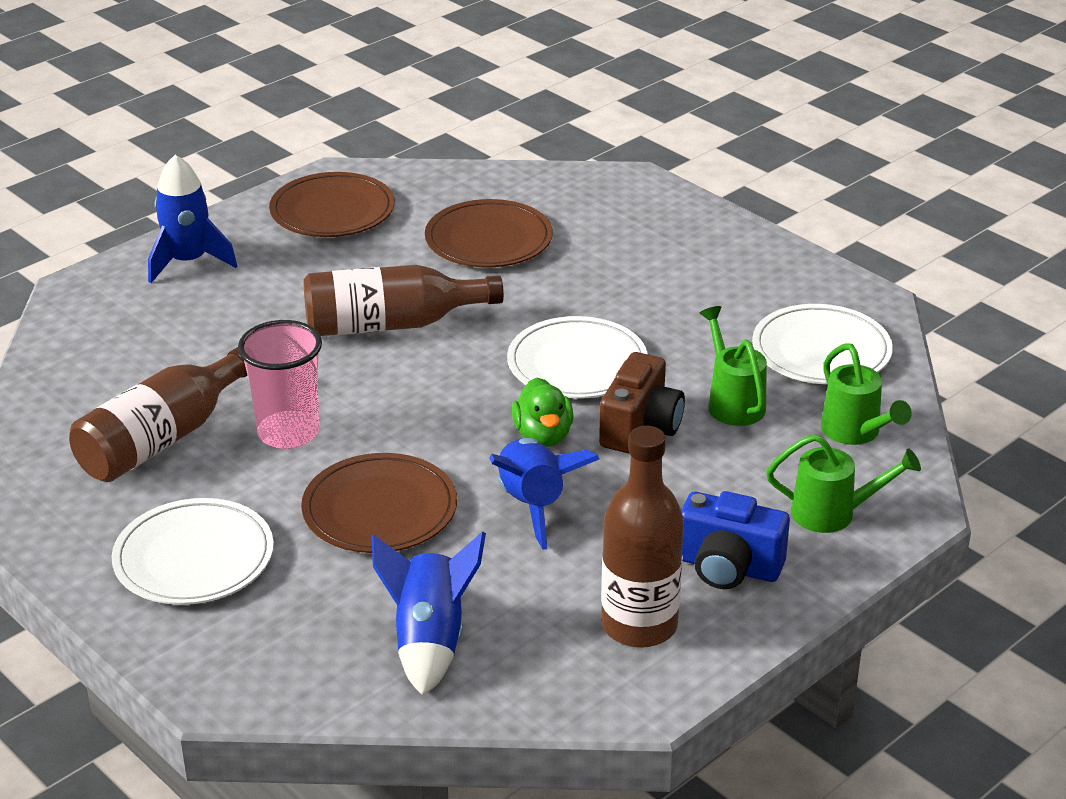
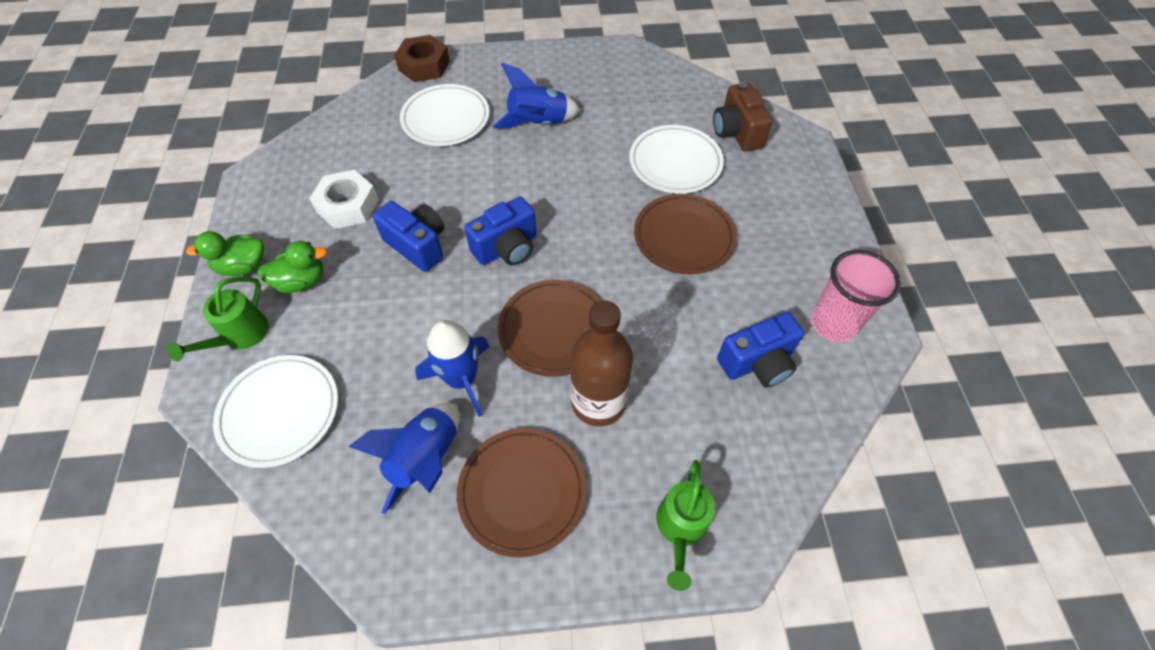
blue camera: [681,491,790,589] = 1 -> [373,201,445,272] [464,196,537,265] [717,312,804,388] = 3
brown bottle: [69,347,248,482] [303,265,504,336] [601,426,684,648] = 3 -> [570,300,633,426] = 1
brown nut: none = 0 -> [394,35,450,82] = 1
green duck: [511,378,573,447] = 1 -> [186,231,264,276] [257,241,327,293] = 2
green watering can: [700,306,767,426] [766,434,921,533] [821,344,912,445] = 3 -> [167,276,269,361] [656,460,715,591] = 2
white nut: none = 0 -> [309,170,379,229] = 1

